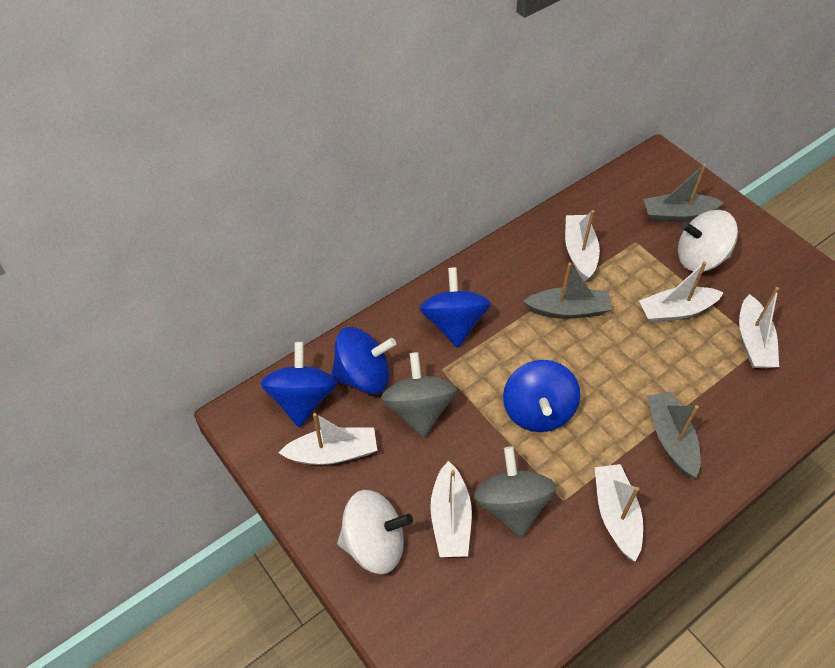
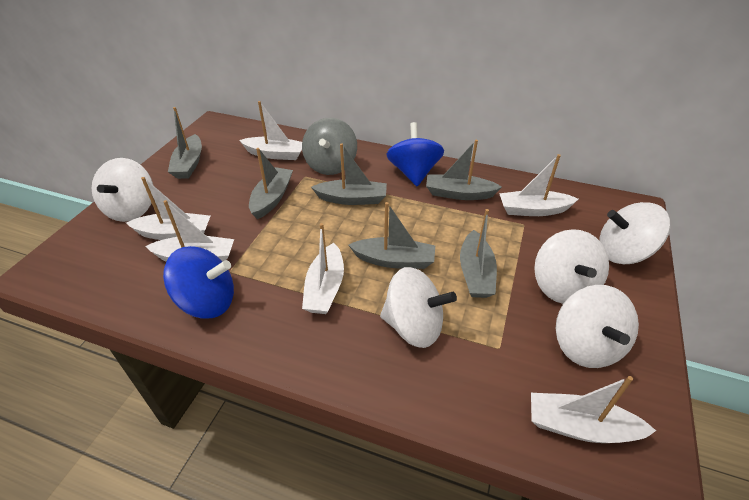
blue spinning top: [260,342,337,427] [331,327,396,394] [419,267,491,348] [503,360,580,432] = 4 -> [163,246,234,318] [386,122,444,186] = 2
grey boat: [523,263,612,319] [643,164,724,222] [647,391,701,478] = 3 -> [168,107,202,179] [249,148,293,219] [311,143,387,205] [349,202,435,269] [426,140,502,200] [460,209,497,298] = 6
grey spinning top: [381,352,457,438] [474,446,556,538] = 2 -> [302,118,357,175] = 1
white spinning top: [337,490,413,574] [678,210,738,272] = 2 -> [92,158,153,222] [380,267,457,348] [534,229,609,304] [556,285,639,368] [599,202,671,264] = 5

